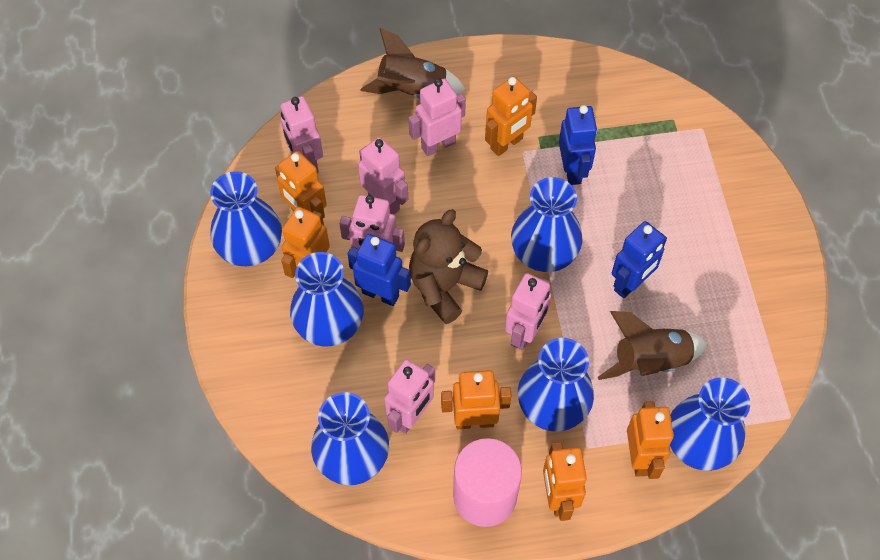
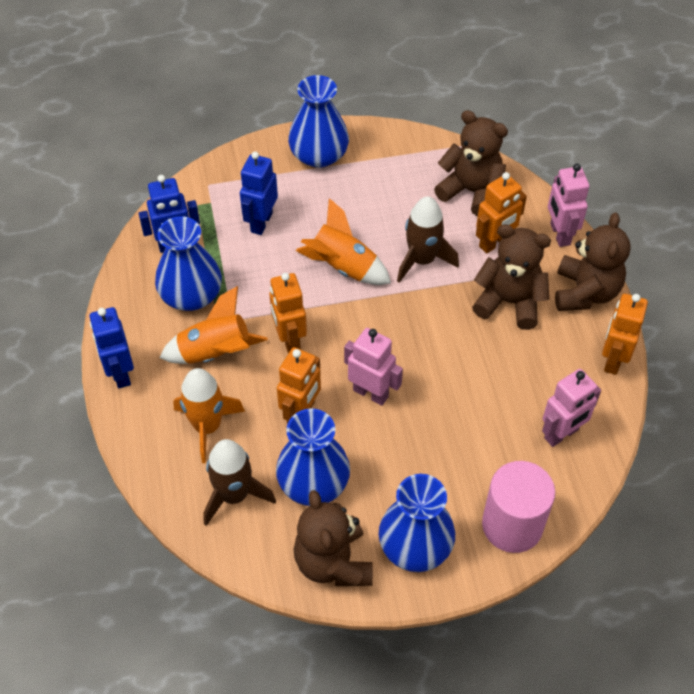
blue vase: [210,171,282,266] [290,252,364,346] [311,392,389,485] [511,177,582,272] [518,338,594,432] [670,377,750,471] = 6 -> [155,216,222,311] [276,408,350,506] [288,75,349,168] [379,474,455,572] = 4
brown teddy bear: [409,209,488,324] = 1 -> [294,490,373,586] [434,110,508,216] [472,224,551,330] [555,213,631,311] = 4
orange robot: [275,151,327,218] [281,206,330,278] [441,370,512,429] [485,76,537,156] [543,442,587,521] [627,401,674,479] = 6 -> [269,273,307,354] [277,347,321,424] [476,172,527,254] [602,294,648,375] = 4
orange rocket: none = 0 -> [159,286,268,364] [173,368,245,463] [296,198,391,285] = 3
pink robot: [280,96,323,174] [339,195,405,252] [358,137,408,214] [384,359,435,434] [408,79,466,156] [505,273,551,350] = 6 -> [344,328,403,406] [542,369,601,447] [548,163,589,247] = 3

